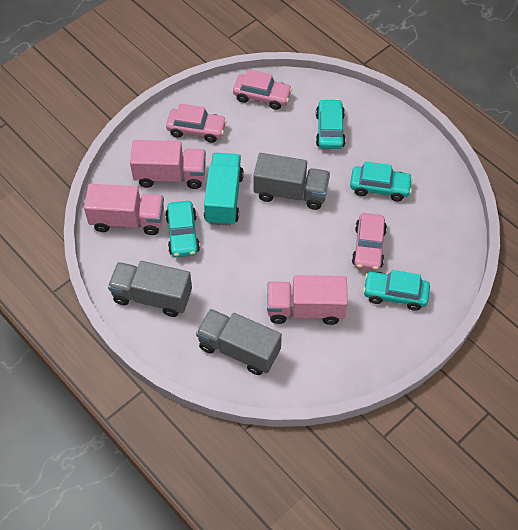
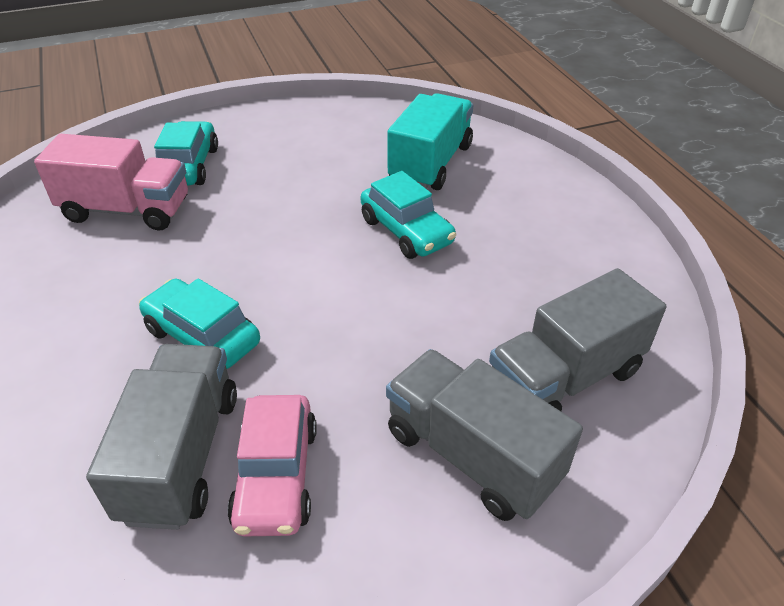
pink car: [166,104,227,143] [233,69,293,110] [352,213,387,271] = 3 -> [227,395,317,536] = 1
pink truck: [84,184,164,235] [130,140,206,189] [267,275,348,325] = 3 -> [34,134,188,230] = 1
turquoise car: [165,201,200,257] [316,99,346,149] [350,161,413,201] [363,270,430,311] = 4 -> [139,279,260,369] [154,121,218,185] [361,171,456,259] = 3

